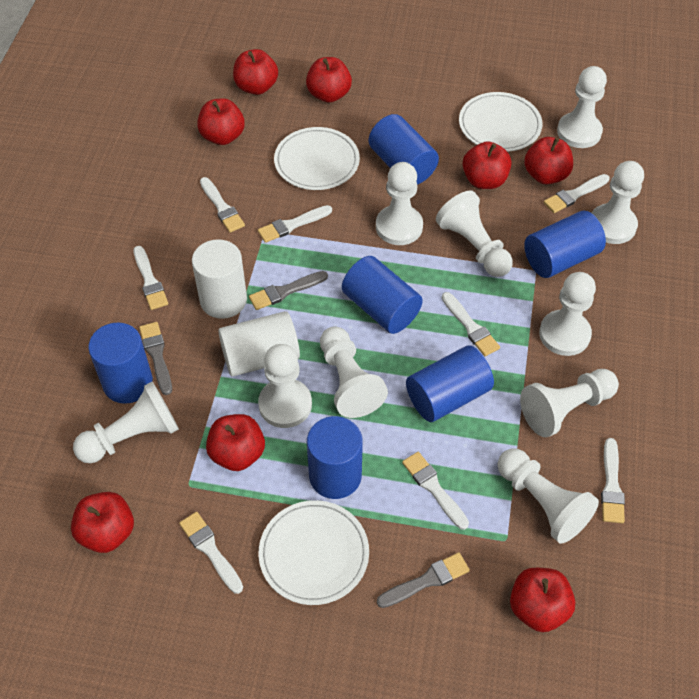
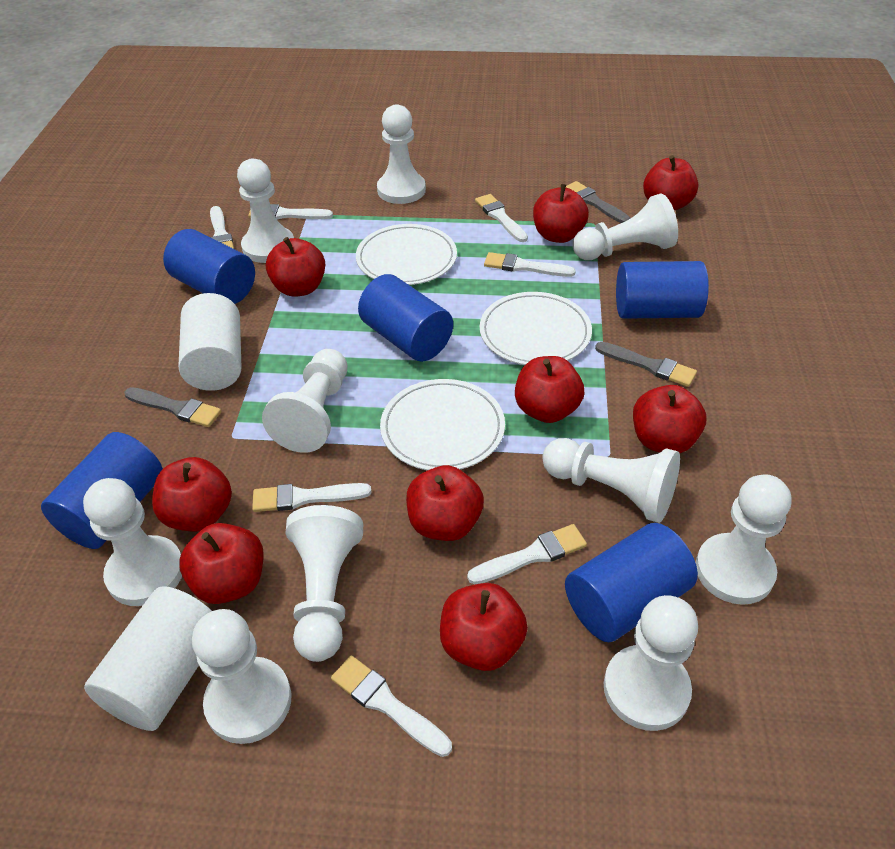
blue cylinder: [88,322,153,404] [307,416,363,499] [342,256,423,334] [369,114,439,185] [406,345,494,422] [524,211,606,278] = 6 -> [41,432,163,549] [163,229,255,304] [358,274,453,362] [565,523,698,642] [616,261,709,319] = 5
red apple: [71,492,134,553] [197,98,245,145] [206,414,265,471] [233,49,278,95] [306,57,352,103] [463,141,512,189] [510,568,575,632] [524,137,573,185] = 8 -> [152,457,232,532] [179,523,264,604] [266,237,325,297] [406,465,484,541] [440,583,528,671] [515,356,584,423] [533,184,589,243] [633,385,706,454] [643,155,698,210] = 9
white brush: [133,246,168,310] [179,512,243,594] [200,177,245,233] [258,205,332,243] [402,452,469,530] [442,292,500,356] [544,174,610,213] [601,438,625,523] = 8 -> [210,206,234,249] [248,204,333,219] [252,483,372,512] [331,655,452,757] [467,524,587,584] [475,194,528,242] [484,252,576,277] = 7

